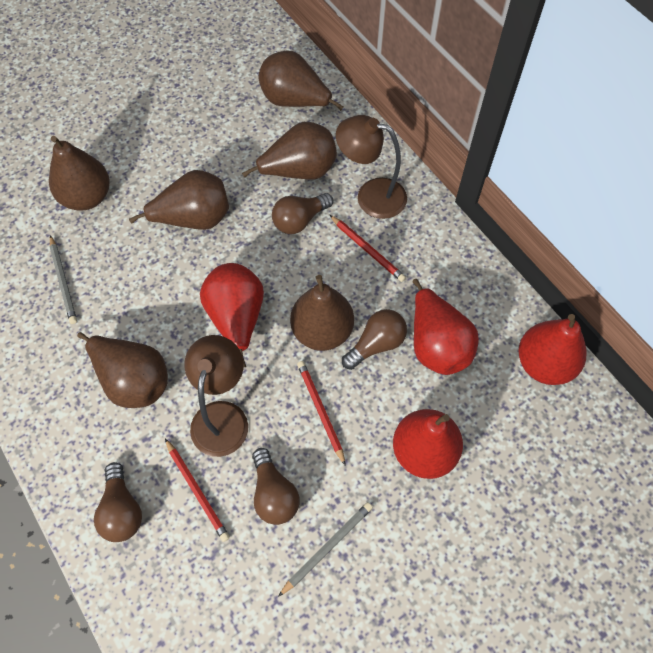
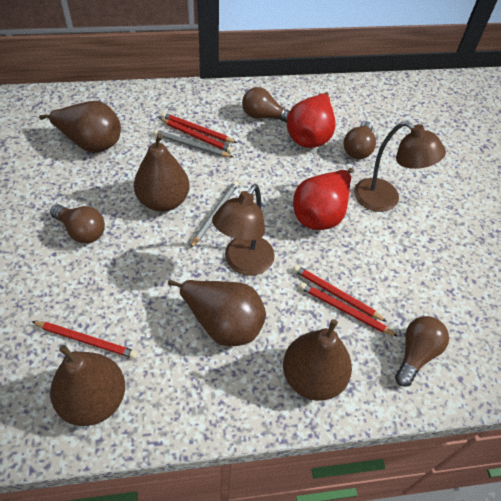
brown pear: [49,136,110,211] [77,332,168,408] [129,170,229,230] [242,122,337,180] [259,50,344,111] [290,275,354,351] = 6 -> [39,101,121,153] [50,345,125,426] [134,133,190,212] [168,280,266,346] [283,319,352,401] = 5
red pear: [200,263,264,368] [393,409,463,479] [412,279,479,375] [519,314,587,385] = 4 -> [287,92,335,148] [293,168,353,230] = 2
red pencil: [165,439,230,542] [297,361,346,466] [330,215,406,282] = 3 -> [31,321,138,359] [160,118,233,153] [161,112,237,143] [293,265,387,322] [299,282,399,337] = 5

